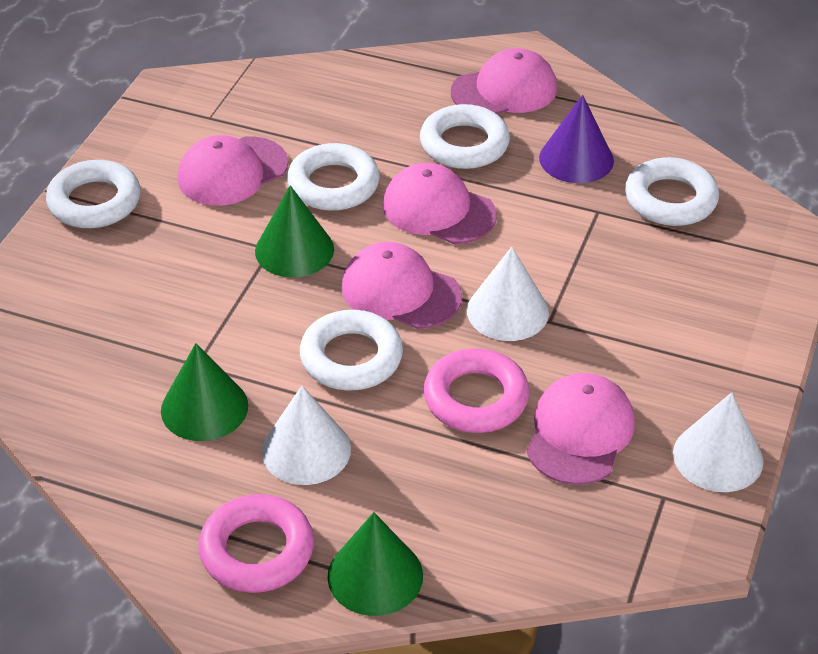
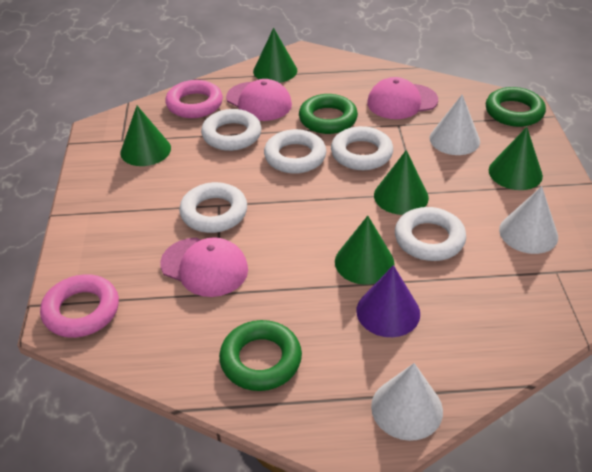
green cone: [161,343,248,441] [255,185,334,278] [327,512,423,616] = 3 -> [120,106,171,166] [253,28,297,83] [335,216,395,285] [374,150,429,215] [489,127,543,190] = 5
green ring: none = 0 -> [219,320,302,391] [299,94,358,134] [486,87,546,127] = 3
pink cap: [178,135,288,206] [341,242,462,329] [383,163,497,244] [451,48,557,114] [527,373,635,485] = 5 -> [160,237,248,297] [226,79,292,121] [367,77,438,119] = 3

